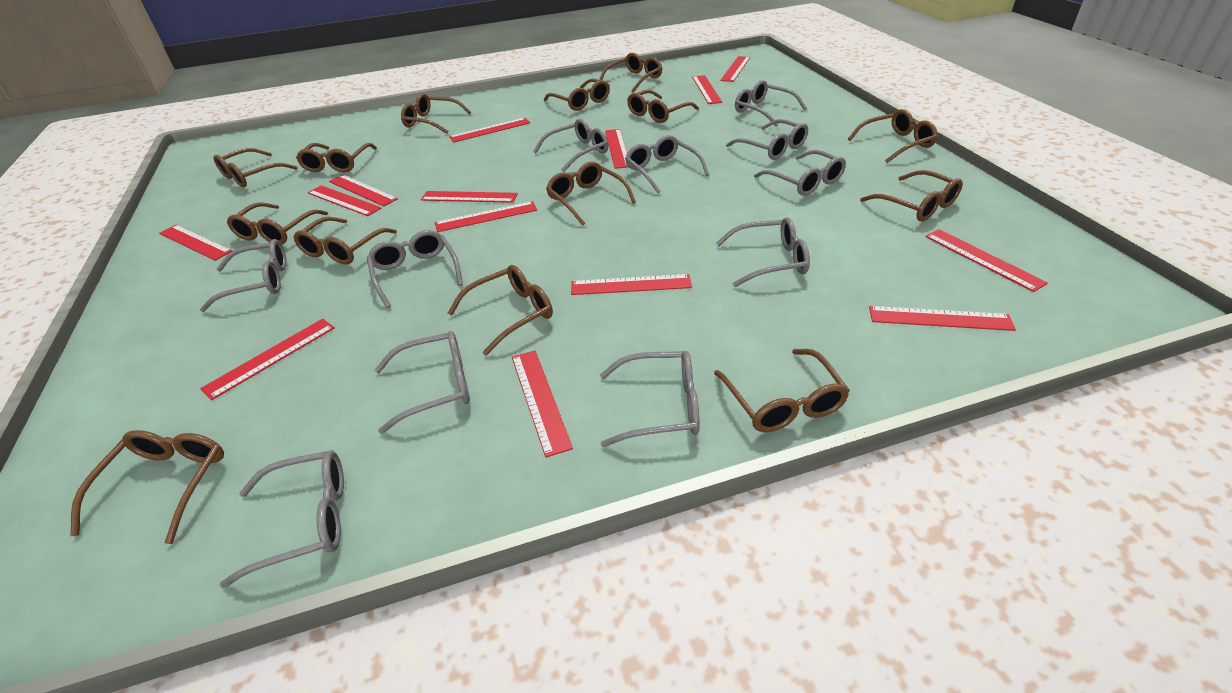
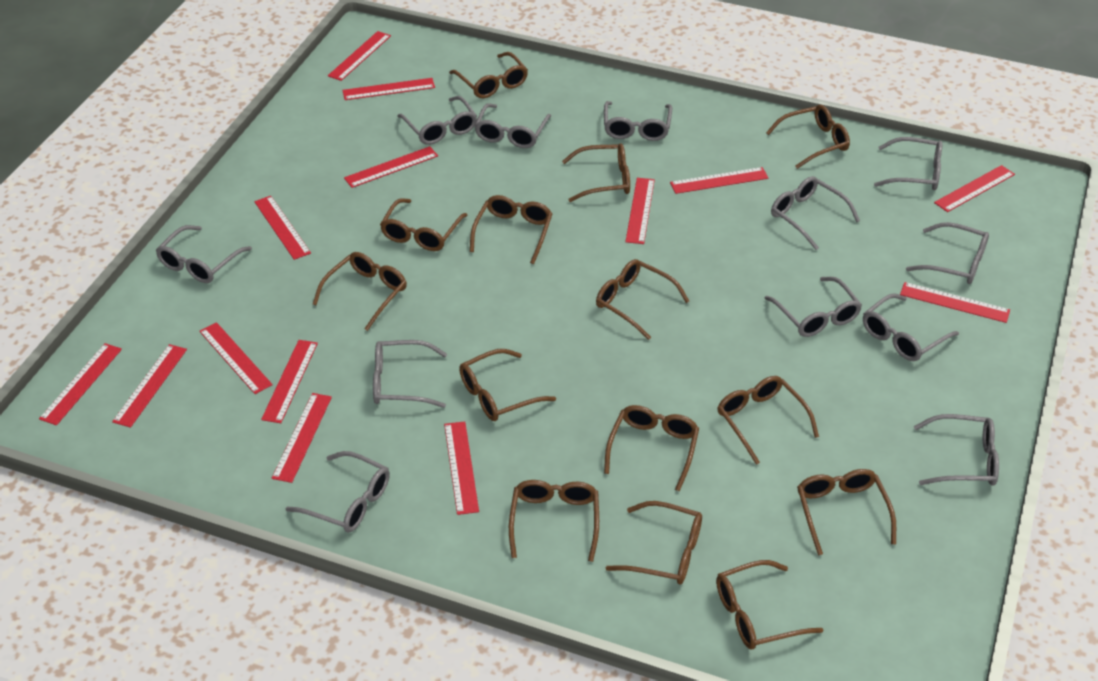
grey glasses: [200,239,287,312] [220,450,344,588] [367,230,463,308] [375,331,470,434] [533,119,608,172] [600,351,700,447] [625,135,709,193] [716,217,810,287] [726,119,808,160] [735,80,807,127] [754,150,846,196] = 11 -> [156,225,252,283] [285,451,390,532] [373,340,447,408] [397,96,477,145] [475,103,551,148] [604,101,672,141] [765,277,862,337] [771,176,860,250] [863,293,959,361] [874,137,942,190] [906,222,989,284] [914,414,999,486] = 12

